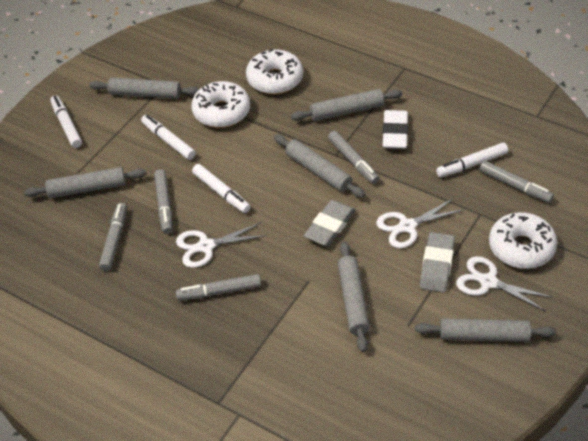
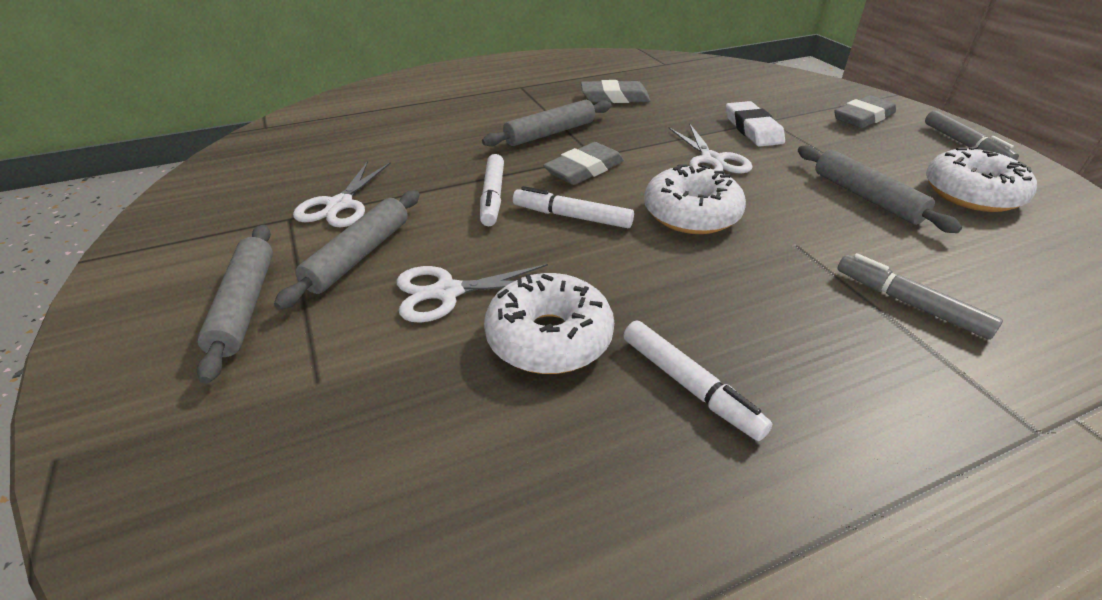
grey eraser: [304,200,355,246] [420,232,455,293] = 2 -> [543,142,624,185] [581,80,651,103] [834,95,896,128] = 3
grey marker: [99,203,127,271] [154,169,173,234] [176,274,261,301] [328,131,379,184] [479,161,554,203] = 5 -> [838,253,1003,340] [925,111,1019,161] = 2
grey rolling pin: [24,167,146,198] [89,78,199,99] [274,135,365,198] [291,89,402,121] [338,241,370,352] [415,318,556,342] = 6 -> [197,225,273,384] [274,190,420,309] [482,100,612,147] [798,146,962,233] = 4
white marker: [50,95,82,148] [141,115,196,160] [192,164,250,213] [436,143,508,177] = 4 -> [480,154,504,226] [513,186,634,228] [623,321,772,441] = 3

